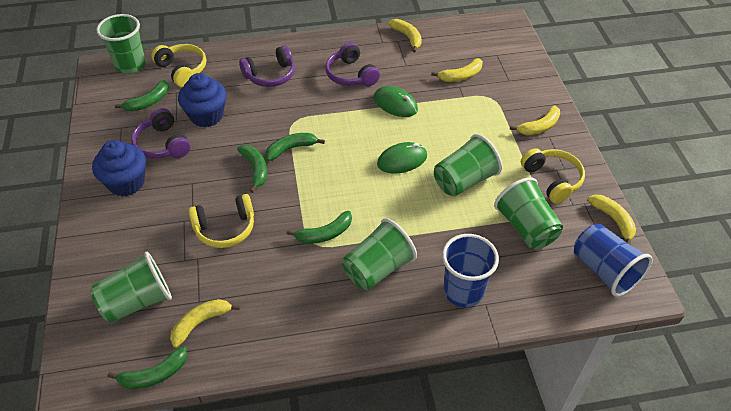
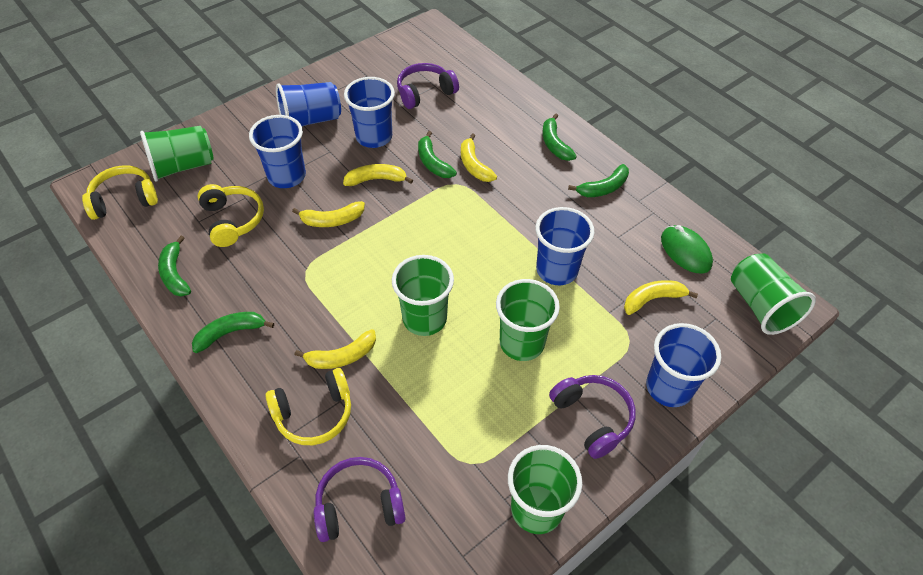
blue cup: [442,234,499,307] [574,224,653,297] = 2 -> [249,115,306,188] [276,82,341,126] [344,77,395,148] [535,207,594,285] [646,323,721,407] = 5
blue cupcake: [92,140,146,196] [178,73,226,127] = 2 -> none = 0
green mouse: [374,86,418,117] [377,142,427,174] = 2 -> [661,225,713,274] = 1

